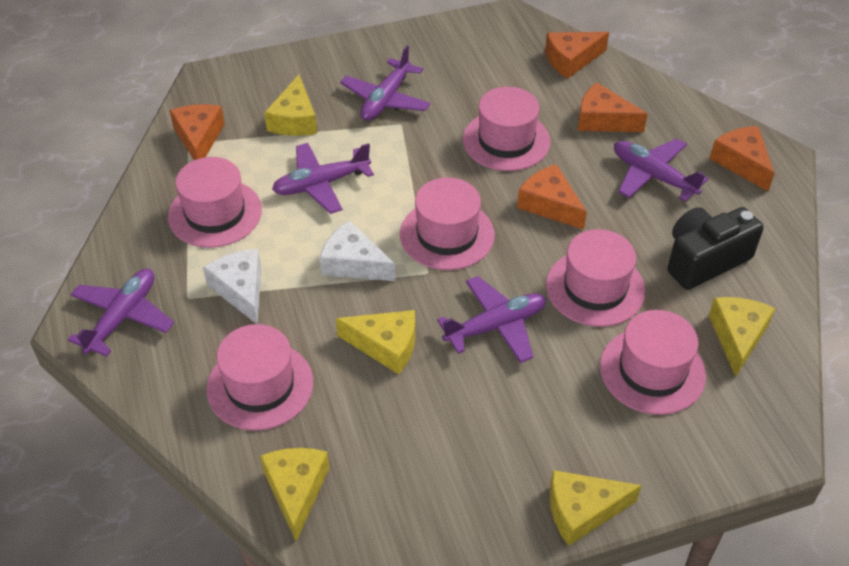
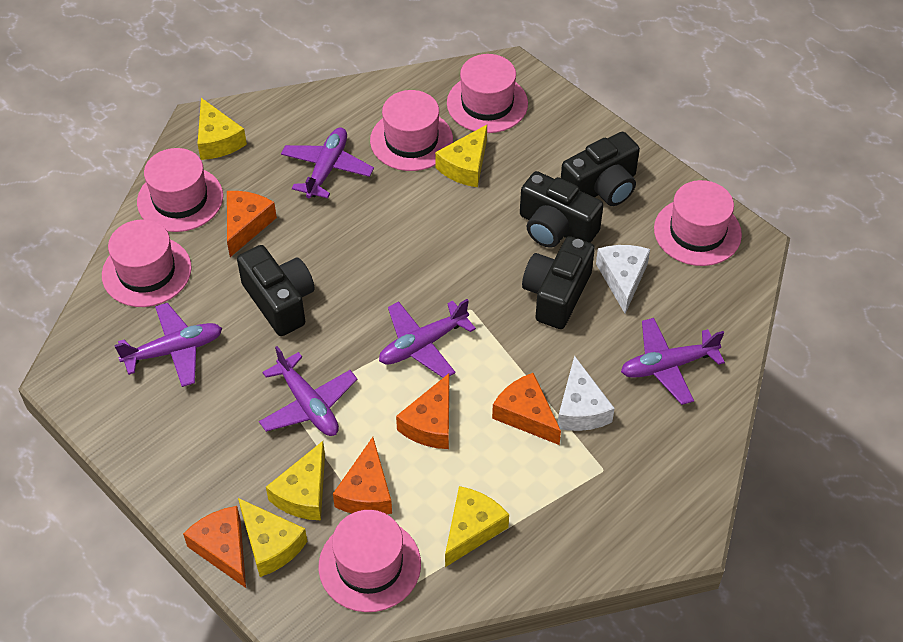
black camera: [667,207,764,290] = 1 -> [237,245,314,336] [520,171,603,248] [522,236,595,329] [561,132,640,206] = 4

